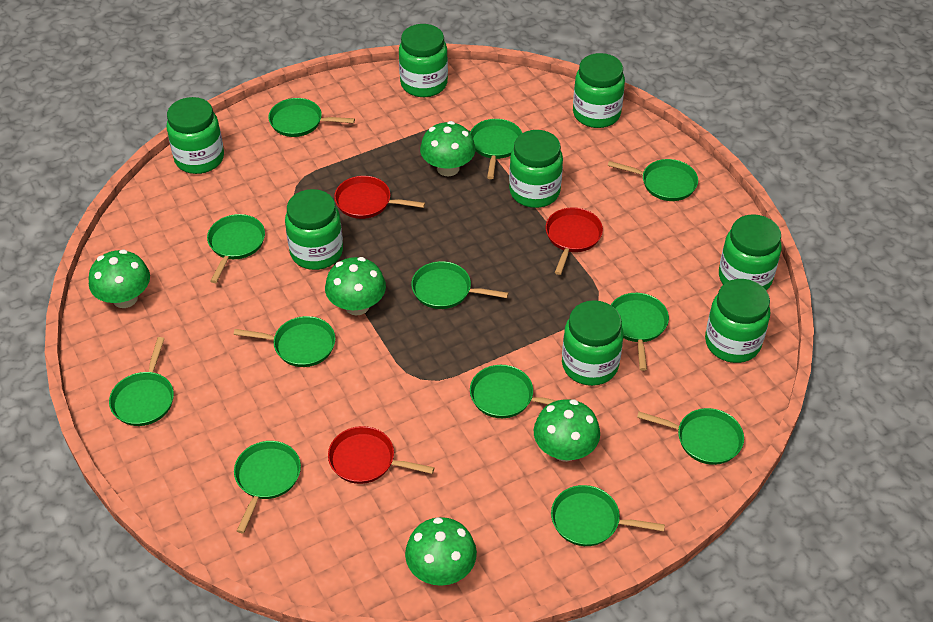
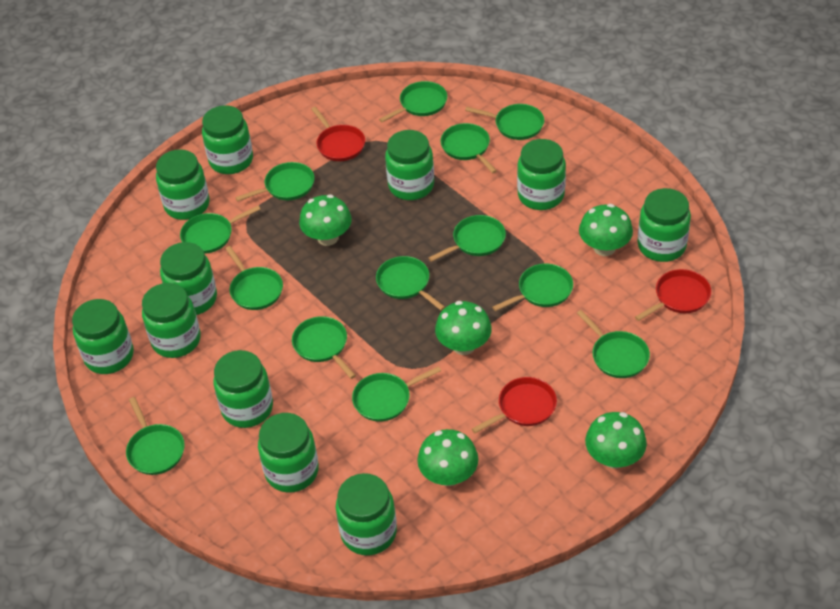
green jar: [166,97,224,174] [285,189,343,270] [399,24,448,97] [509,130,563,208] [562,300,624,386] [573,53,625,128] [705,279,770,363] [719,214,782,290] = 8 -> [72,299,134,374] [142,283,201,358] [156,149,210,220] [160,242,217,315] [202,105,253,174] [213,350,273,428] [258,413,319,493] [336,473,397,555] [385,130,434,200] [517,139,566,210] [638,188,691,262] = 11
green pan: [109,337,174,426] [207,214,265,283] [233,316,336,367] [234,441,301,533] [268,98,355,137] [411,261,508,309] [470,119,522,179] [470,365,557,418] [551,485,665,546] [608,159,698,201] [611,293,669,371] [637,408,744,465] = 12 -> [126,397,185,475] [180,206,261,254] [225,246,283,310] [235,162,314,202] [292,316,356,379] [352,366,441,422] [376,256,445,311] [379,81,447,122] [429,215,506,262] [440,123,497,173] [465,104,544,140] [492,264,573,311] [577,310,650,378] = 13

